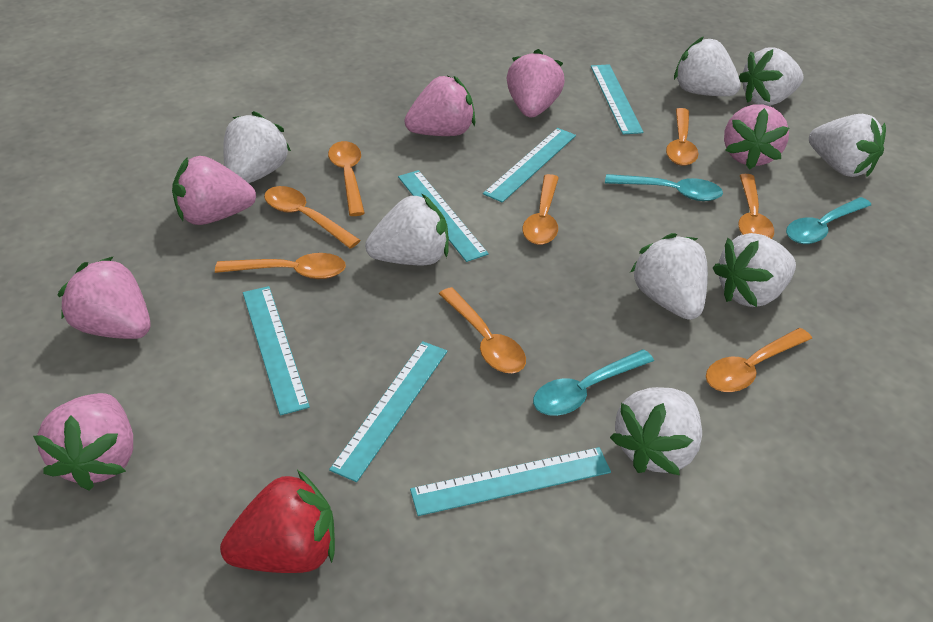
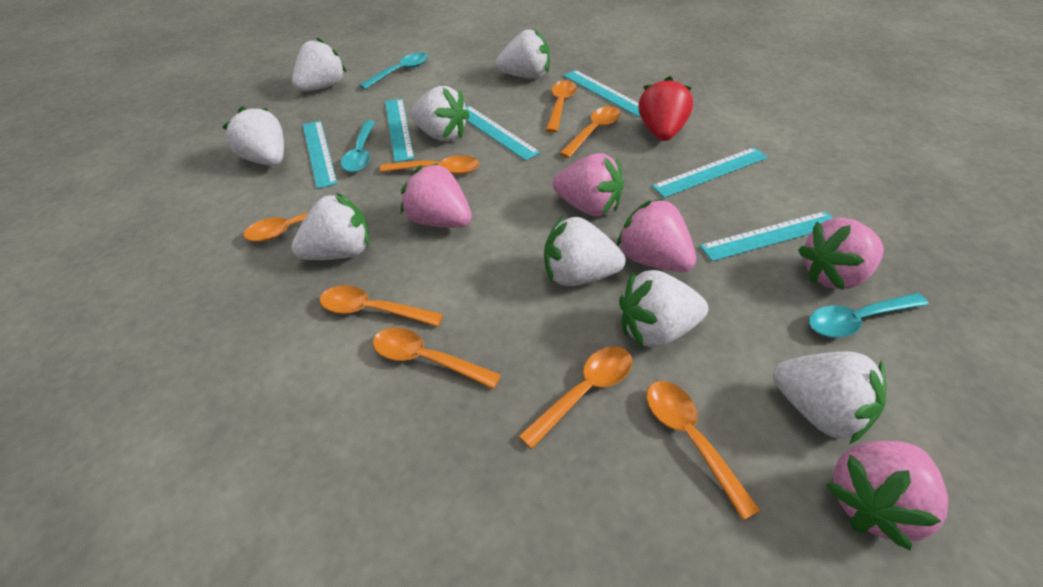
pink strawberry: [33,393,133,491] [58,257,151,339] [172,156,256,225] [404,76,475,136] [507,49,565,117] [724,104,789,170] = 6 -> [401,163,472,228] [553,153,624,217] [617,198,696,272] [798,217,884,290] [826,441,948,551] = 5

